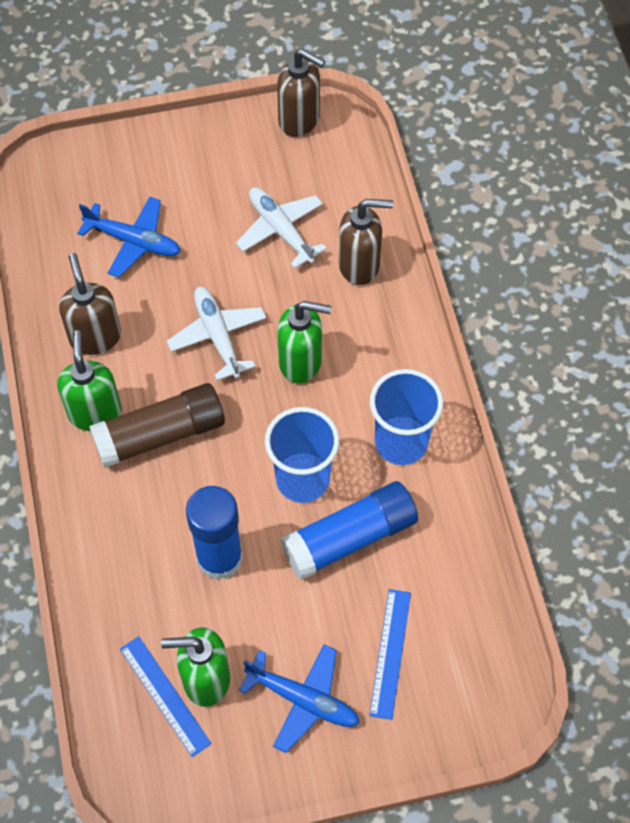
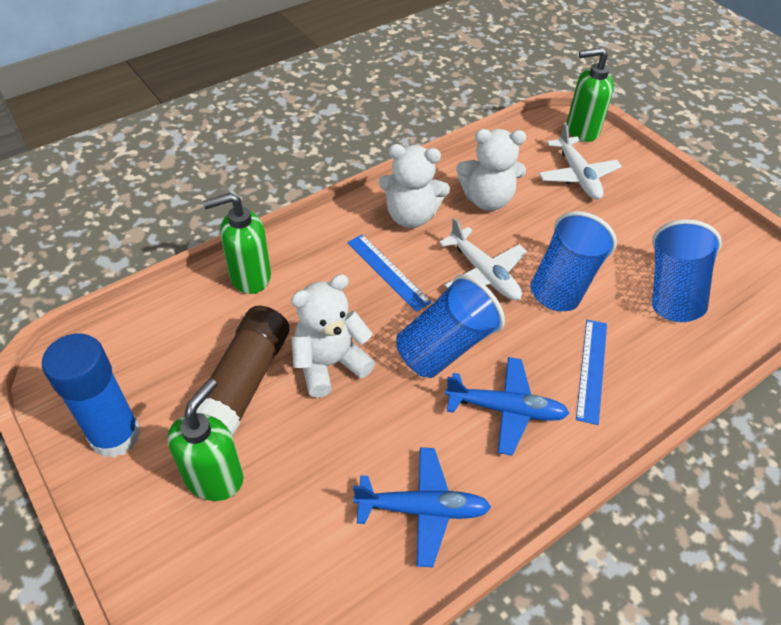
blue cup: [265,407,340,503] [370,369,444,465] = 2 -> [396,274,505,378] [530,211,617,311] [652,219,722,322] = 3
blue glue stick: [186,486,243,580] [281,481,418,580] = 2 -> [42,333,141,458] = 1
brown soap dispenser: [59,253,121,355] [277,49,325,137] [339,199,393,285] = 3 -> none = 0
white teddy bear: none = 0 -> [291,274,375,398] [378,144,450,228] [456,129,526,211] = 3

